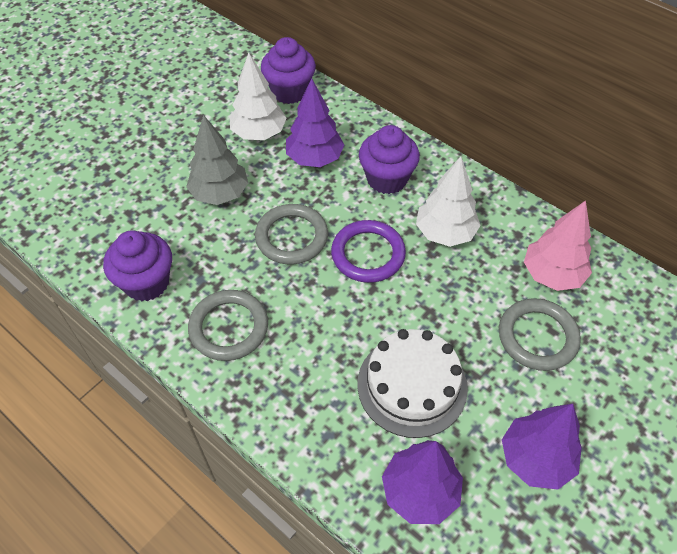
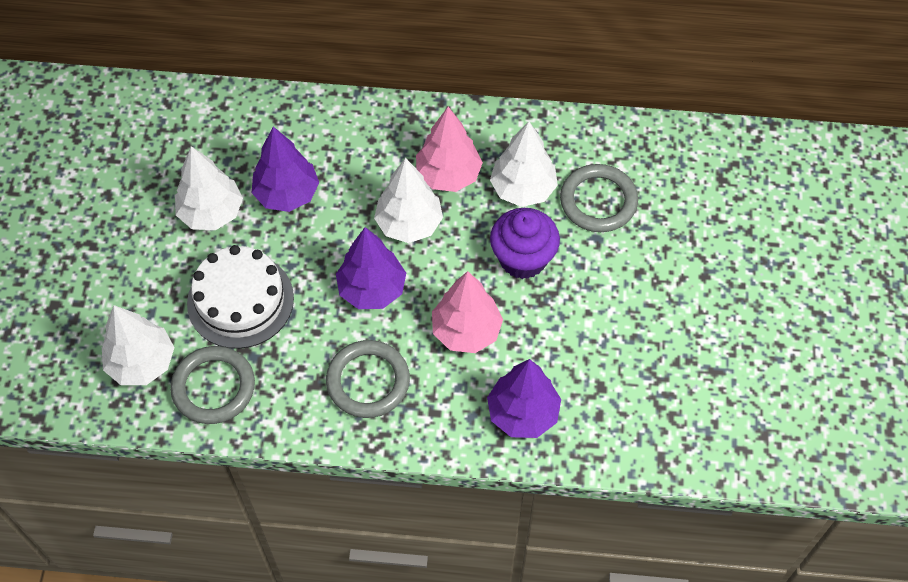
grey tree: [186,115,248,205] = 1 -> none = 0
pink tree: [524,200,592,291] = 1 -> [416,107,483,192] [432,271,503,353] = 2
purple cupcake: [103,230,172,302] [261,37,316,104] [359,125,420,194] = 3 -> [490,208,560,279] = 1
purple ring: [331,220,406,283] = 1 -> none = 0
white tree: [229,53,286,140] [416,156,481,247] = 2 -> [102,305,174,385] [175,146,243,230] [374,158,443,243] [490,121,558,207] = 4

